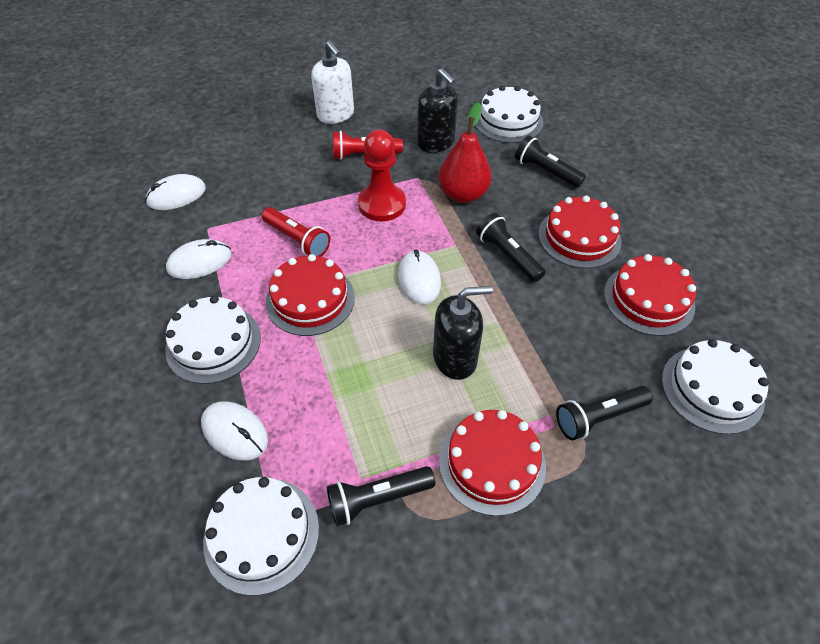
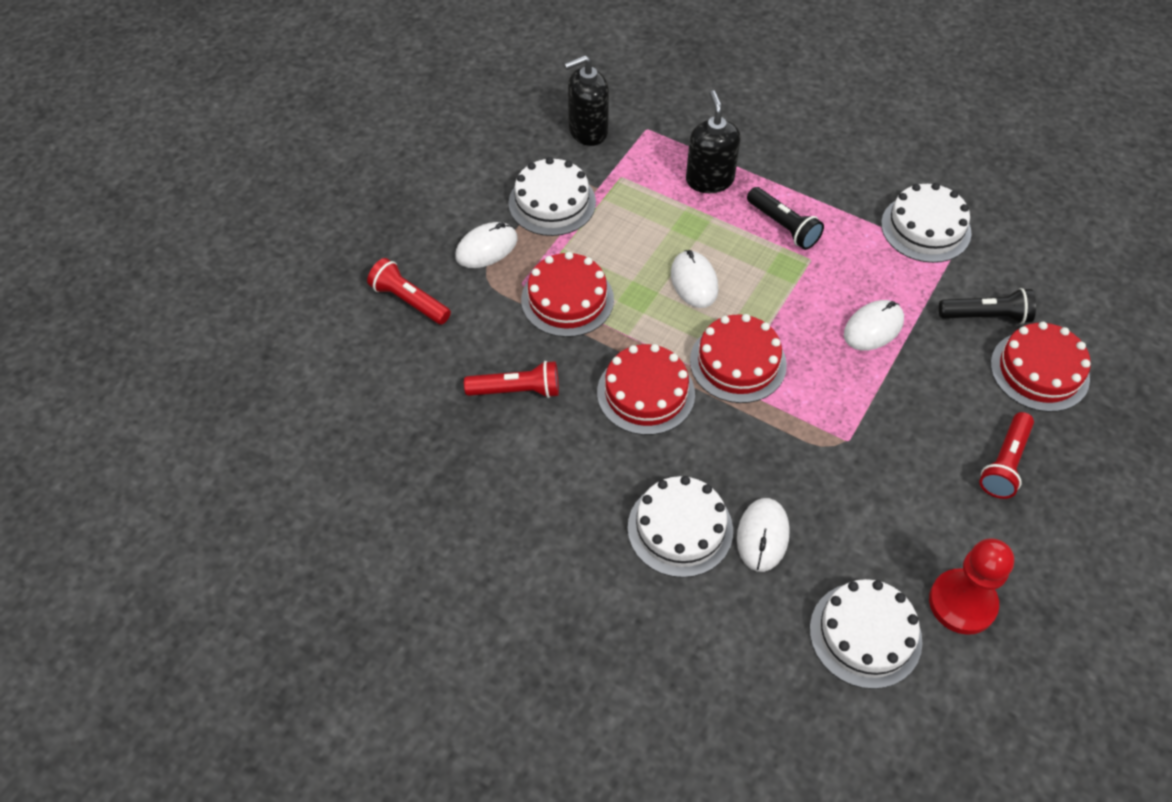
black flashlight: [327,466,435,526] [476,213,546,282] [515,135,586,188] [556,386,653,440] = 4 -> [747,187,824,250] [939,288,1036,324] = 2
red flashlight: [262,207,330,256] [333,130,403,160] = 2 -> [367,258,451,325] [464,361,559,398] [979,412,1034,499] = 3
red pear: [438,102,492,203] = 1 -> none = 0
white soap dispenser: [311,41,354,124] = 1 -> none = 0

